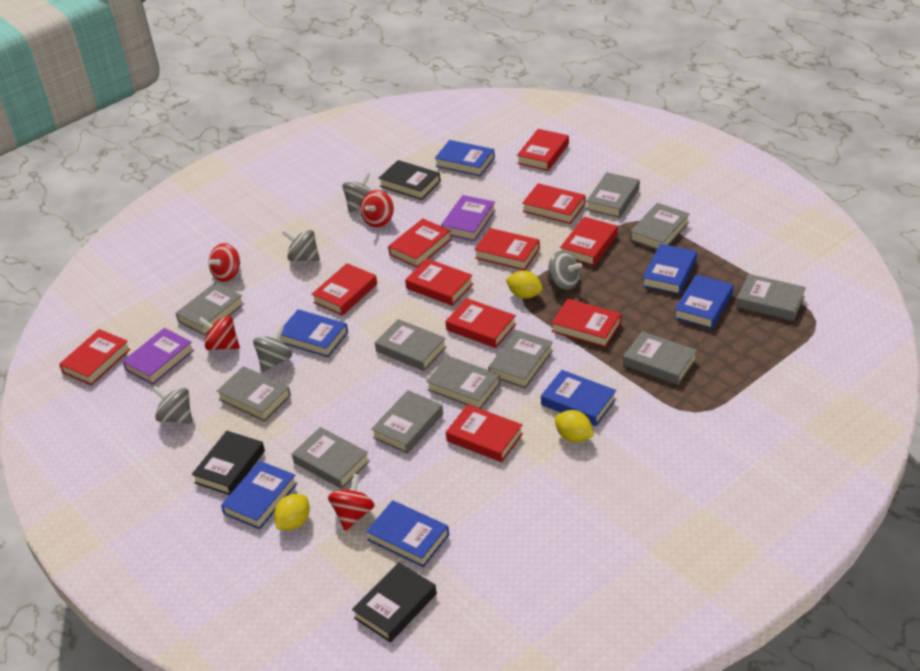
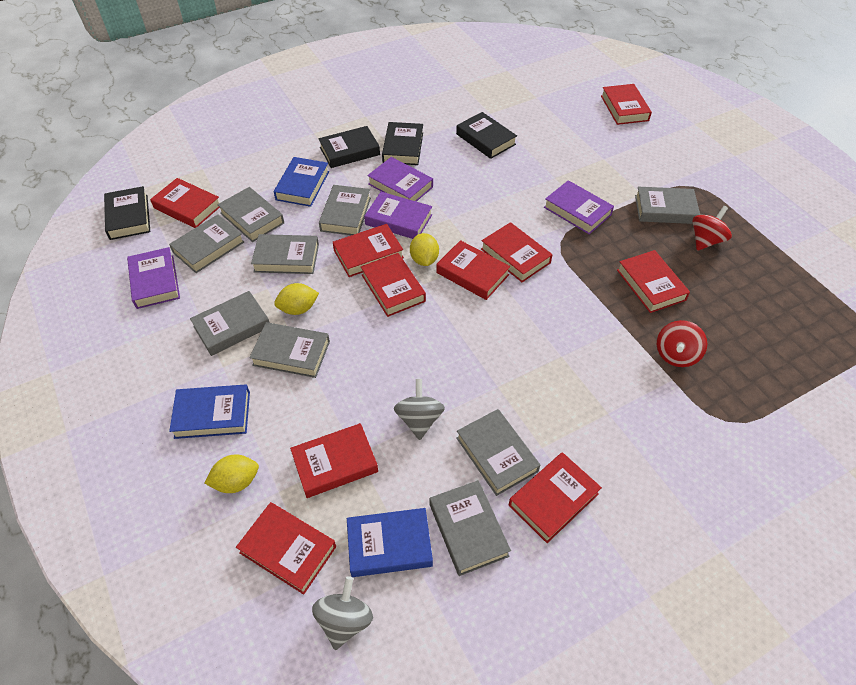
black book: [192,431,265,495] [352,562,437,642] [379,160,441,200] = 3 -> [104,186,150,240] [318,126,380,168] [382,122,423,165] [456,112,517,159] = 4
blue book: [221,461,297,529] [280,309,348,357] [366,500,449,567] [435,140,495,176] [541,370,616,426] [643,244,697,295] [674,274,734,329] = 7 -> [169,384,250,439] [274,157,329,207] [347,508,433,577] = 3
grey book: [176,282,244,336] [216,366,291,422] [292,427,370,489] [371,390,443,454] [375,319,447,371] [426,356,501,409] [488,330,553,389] [586,172,640,218] [623,331,697,385] [630,203,690,250] [736,274,806,321] = 11 -> [169,215,244,273] [190,291,270,356] [217,187,284,242] [249,322,330,378] [251,234,319,274] [319,185,371,235] [430,480,511,576] [456,409,540,496] [635,187,700,224] = 9
grey spinning top: [152,385,192,424] [253,325,292,372] [282,230,320,261] [342,172,371,213] [547,251,582,290] = 5 -> [312,576,373,650] [394,379,445,440] = 2
purple book: [122,328,194,385] [441,195,496,241] = 2 -> [127,247,180,309] [364,192,432,239] [367,157,433,202] [544,180,614,234] = 4
red book: [59,329,131,385] [312,263,377,316] [388,219,452,267] [405,258,473,306] [445,298,516,348] [446,404,523,462] [474,228,540,271] [517,129,569,171] [522,183,586,224] [551,299,622,348] [560,217,618,266] = 11 -> [150,178,220,228] [236,502,336,595] [290,423,378,498] [333,224,404,277] [361,253,426,317] [436,240,510,300] [481,222,553,282] [509,452,602,543] [601,84,652,125] [617,250,690,313] = 10
red spinning top: [198,316,240,350] [207,243,240,282] [328,474,375,531] [360,190,394,227] = 4 -> [657,320,707,367] [692,206,732,251] = 2

